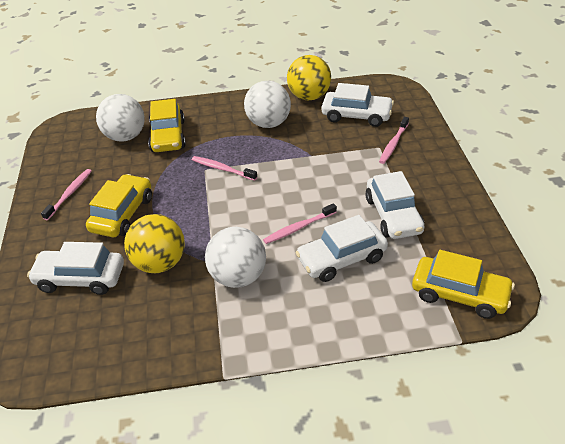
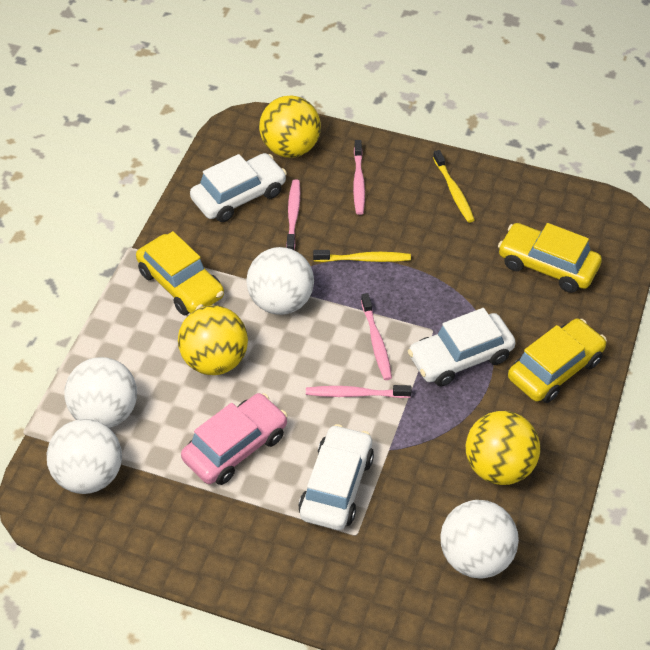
pink car: none = 0 -> [181,393,288,485] = 1
white ball: [96,94,145,142] [205,227,266,288] [244,81,291,128] = 3 -> [47,419,122,494] [64,357,137,428] [246,247,314,315] [441,500,519,579] = 4
white car: [27,242,124,295] [295,215,388,282] [322,83,394,127] [365,171,424,239] = 4 -> [190,153,287,222] [299,424,374,530] [408,308,516,386] = 3
yellow ball: [124,214,185,273] [287,55,331,101] = 2 -> [178,305,248,375] [259,95,321,158] [466,411,540,485] = 3
yellow toothbrush: none = 0 -> [313,250,411,262] [433,150,475,223] = 2

